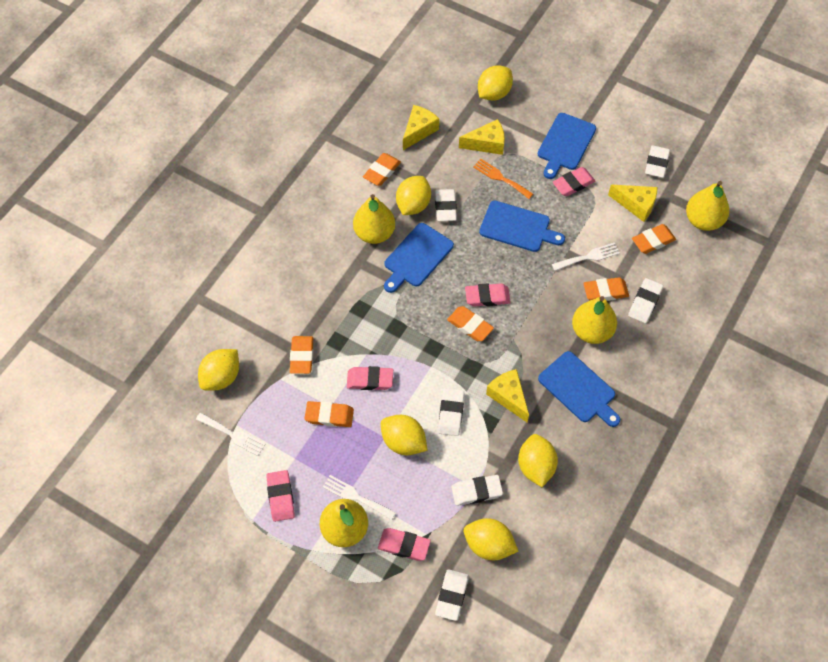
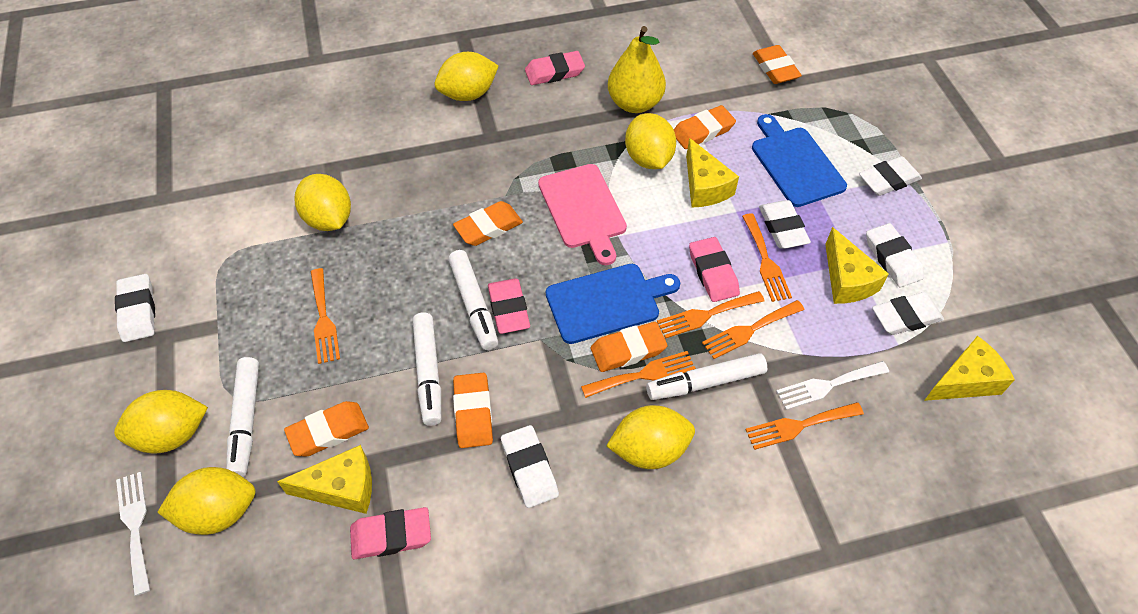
blue cutting board: [384,223,454,293] [479,200,565,252] [538,113,596,179] [538,351,620,427] = 4 -> [546,264,680,344] [752,114,847,207] = 2
orange fork: [473,159,533,199] = 1 -> [311,268,340,364] [581,351,696,398] [657,291,764,339] [702,300,805,359] [742,213,792,302] [745,402,864,450] = 6
pink cutting board: none = 0 -> [538,164,627,265] = 1
pink eraser: [266,470,295,522] [347,366,393,390] [378,528,431,561] [465,283,511,307] [553,167,596,196] = 5 -> [350,507,431,559] [488,278,530,334] [525,51,585,85] [689,237,740,302] = 4
white fork: [196,413,266,456] [323,475,396,520] [552,243,620,271] = 3 -> [116,472,150,596] [776,361,889,410] = 2
white marker: none = 0 -> [226,357,259,477] [413,312,441,426] [448,250,498,350] [646,353,767,400] = 4
yellow pear: [320,499,368,547] [353,194,395,244] [572,296,617,344] [686,181,729,231] = 4 -> [608,26,666,113] = 1

